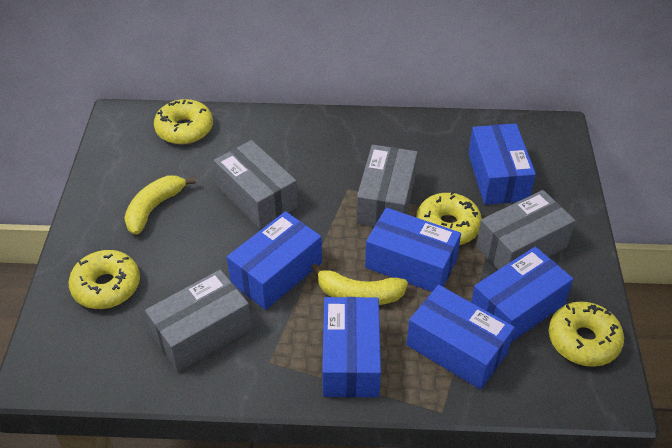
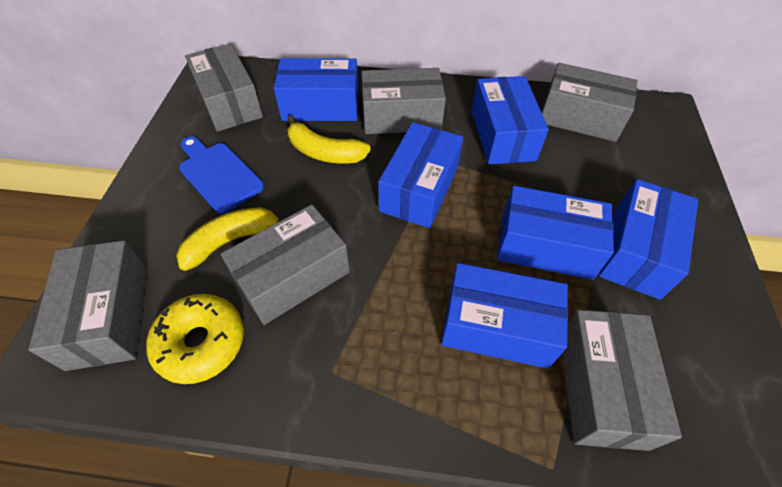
blue cutting board: none = 0 -> [179,136,264,214] = 1
grey box: [145,269,252,372] [214,140,298,229] [356,145,418,226] [476,190,576,270] = 4 -> [28,240,148,371] [185,43,263,132] [221,204,350,325] [361,68,446,134] [542,63,638,142] [562,310,682,451] = 6
yellow donut: [69,250,140,309] [154,99,213,145] [416,191,482,245] [549,301,624,367] = 4 -> [146,294,244,384] = 1

